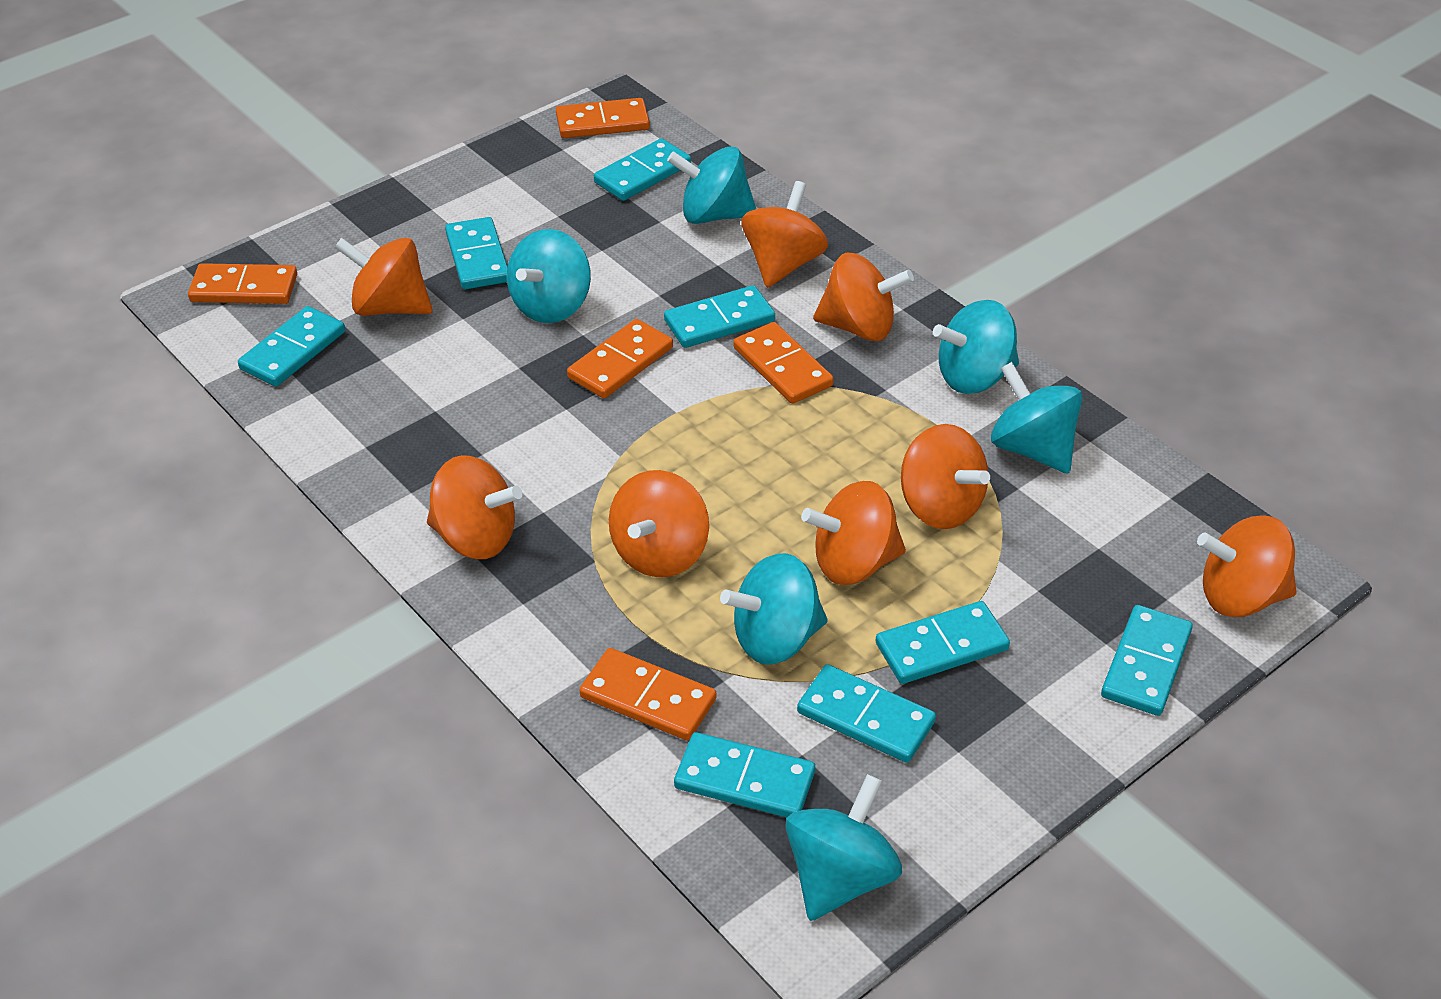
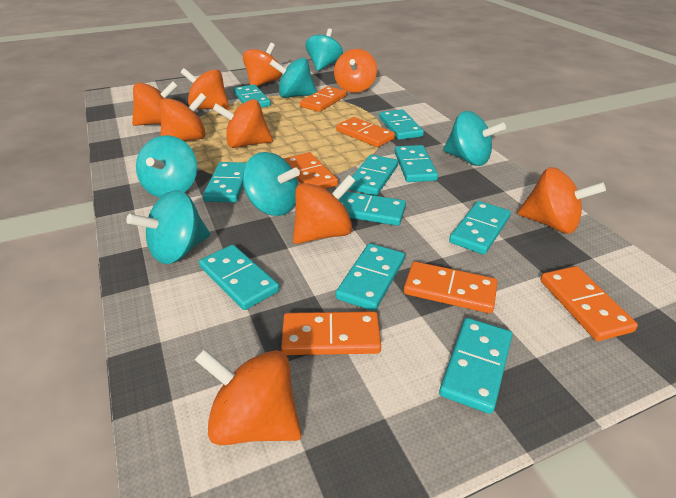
orange domino: [188,263,297,304] [556,98,650,138] [567,319,673,398] [579,648,716,740] [734,322,834,404] = 5 -> [281,311,381,355] [284,152,338,189] [300,86,346,112] [336,117,395,147] [404,261,498,313] [541,266,638,341] = 6
orange spinning top: [335,238,432,316] [427,455,522,559] [609,470,709,577] [741,181,828,288] [801,481,906,585] [813,253,914,341] [901,424,990,529] [1197,516,1297,617] = 8 -> [132,81,178,126] [160,93,206,141] [181,68,229,110] [195,349,301,445] [213,99,273,148] [243,43,282,86] [293,175,355,244] [334,49,377,93] [517,167,606,234] = 9
turquoise domino: [238,306,345,386] [445,217,508,289] [594,138,691,201] [664,285,775,348] [674,732,815,818] [797,664,936,763] [876,601,1010,684] [1101,605,1193,716] = 8 -> [199,245,279,310] [203,162,246,203] [233,84,271,108] [336,243,405,311] [339,191,406,226] [348,154,398,196] [379,109,424,140] [395,145,438,182] [439,318,512,414] [449,201,511,254] = 10

